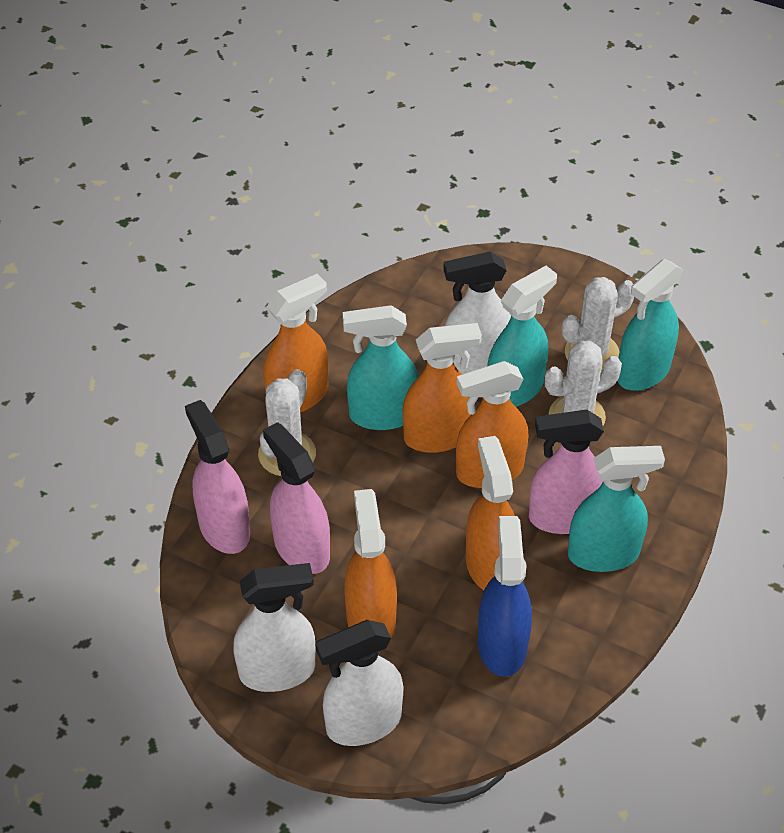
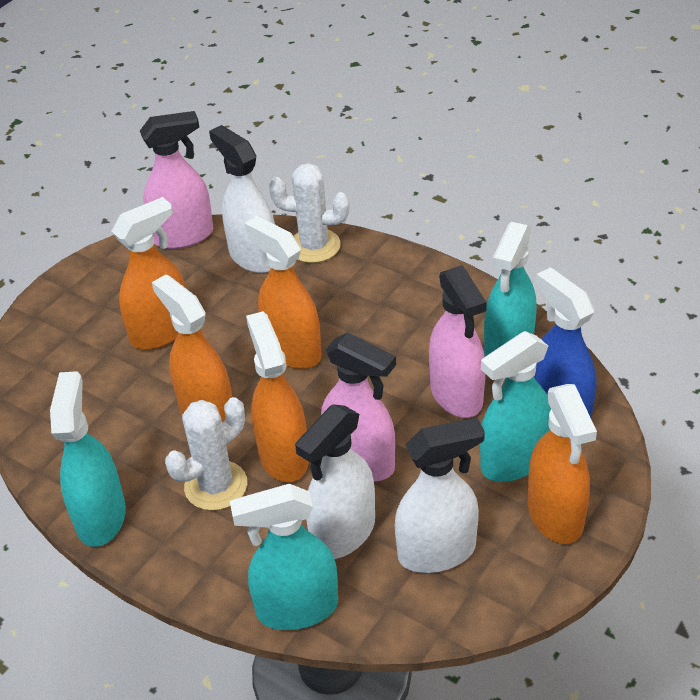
white cactus: [258,369,316,476] [545,341,622,425] [562,277,634,373] = 3 -> [165,397,247,511] [269,163,350,263] = 2

